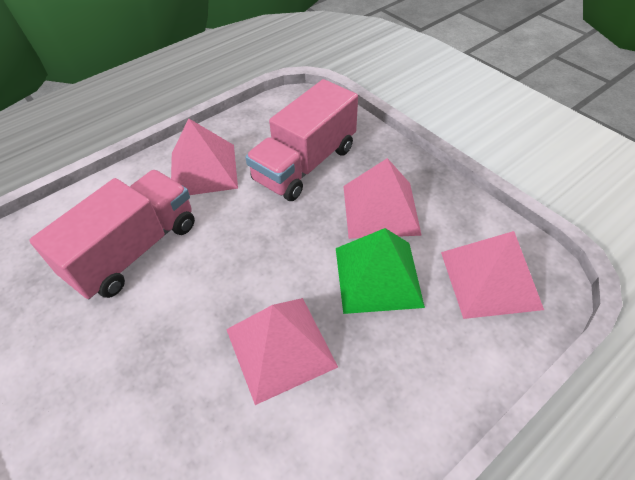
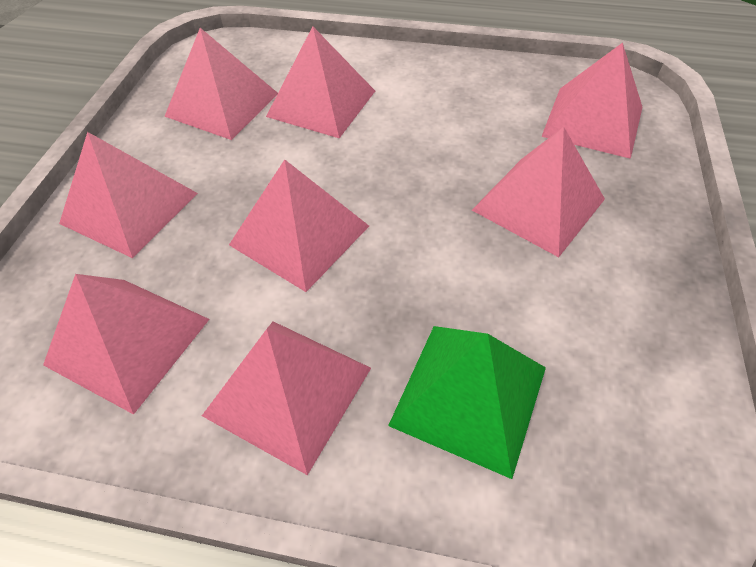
pink pyramid: [171,119,238,195] [226,298,338,405] [343,158,422,239] [441,231,544,319] = 4 -> [43,274,209,415] [59,132,198,258] [164,28,278,140] [202,321,371,475] [229,159,369,292] [266,26,375,138] [472,127,605,257] [541,43,643,159] = 8
pink truck: [29,170,195,299] [245,79,358,201] = 2 -> none = 0

